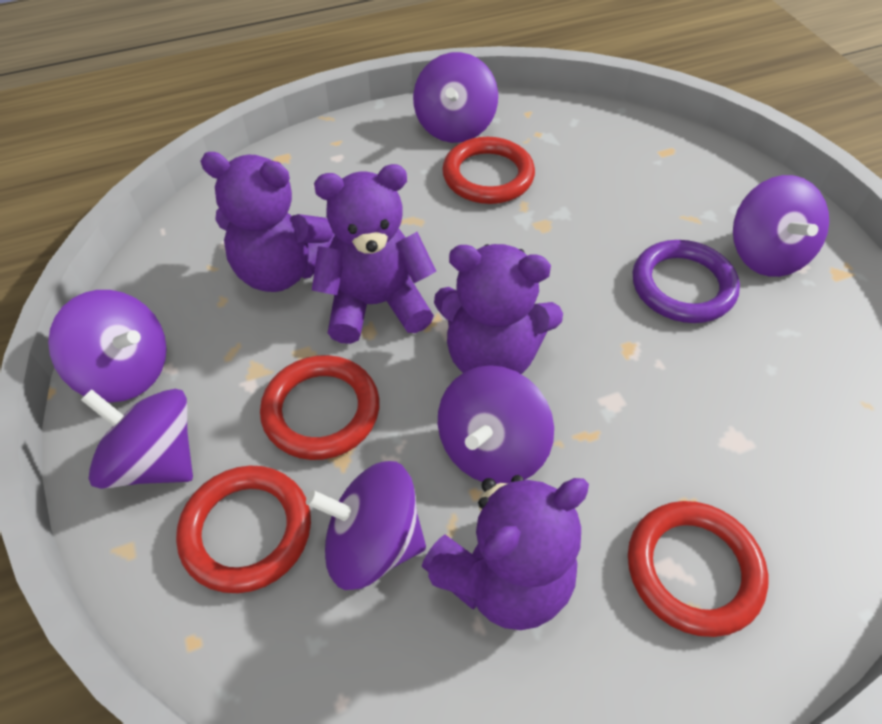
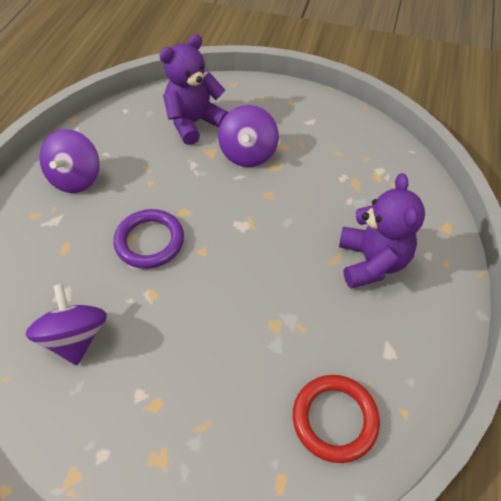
purple spinning top: [48,290,167,402] [81,389,193,489] [306,461,426,590] [413,52,498,143] [438,365,554,484] [733,175,829,277] = 6 -> [25,284,107,365] [40,129,100,193] [218,105,279,167] = 3
purple teddy bear: [200,152,335,292] [312,164,436,344] [422,475,589,630] [434,244,563,374] = 4 -> [159,34,229,145] [339,173,425,289] = 2
red ring: [176,466,311,593] [260,355,380,460] [442,137,535,204] [628,501,768,637] = 4 -> [293,375,380,463] = 1

